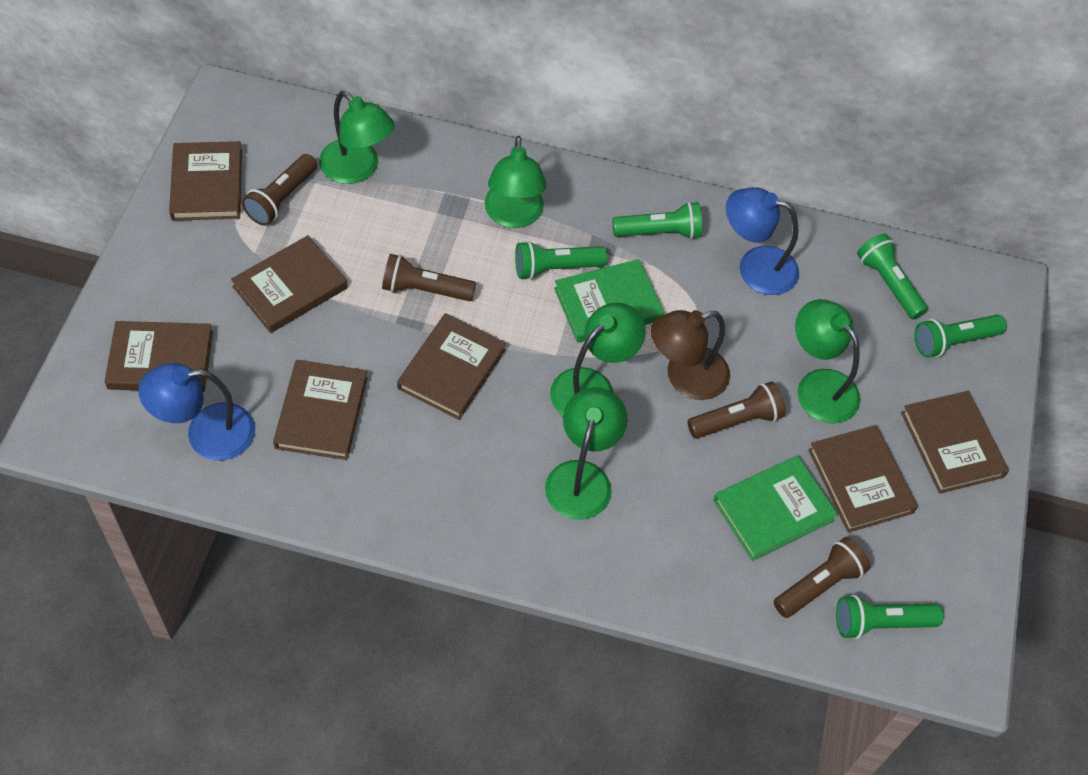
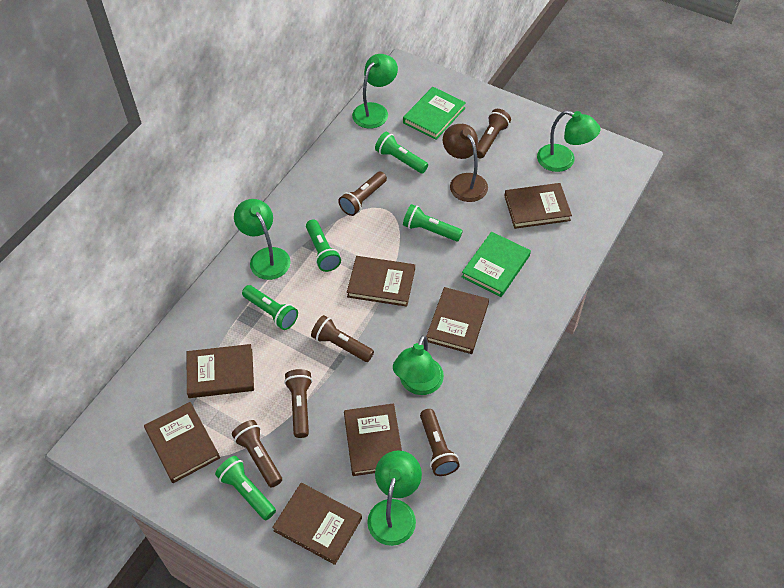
blue lamp: [138,363,255,460] [726,187,799,295] = 2 -> none = 0
brown flashlight: [242,154,317,226] [382,254,476,301] [687,381,786,439] [774,537,871,618] = 4 -> [232,420,282,488] [284,369,313,438] [311,315,374,362] [338,172,387,216] [420,409,460,476] [477,109,511,158] = 6

